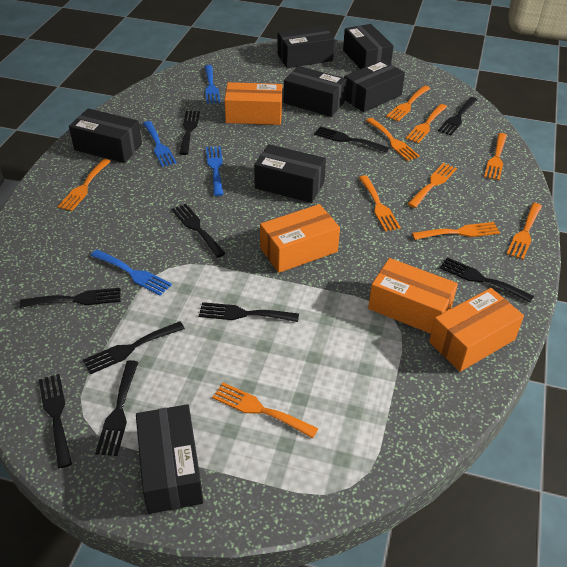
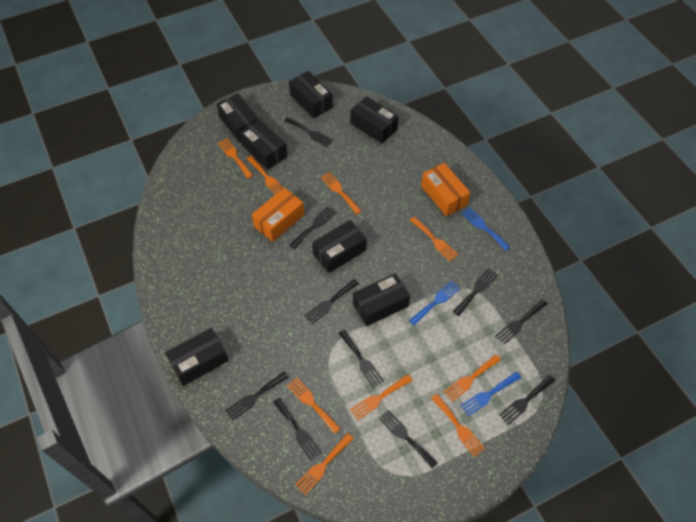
blue fork: [91,250,172,296] [143,121,177,167] [204,65,220,104] [206,146,223,196] = 4 -> [409,281,460,326] [460,372,521,416] [461,207,511,251] = 3
orange box: [224,82,282,125] [260,204,340,273] [368,258,458,334] [429,288,524,372] = 4 -> [252,188,304,242] [421,163,470,216] = 2
orange fork: [57,159,111,211] [212,383,318,438] [359,175,401,231] [366,118,420,161] [386,86,431,121] [405,104,447,143] [408,163,457,208] [412,222,500,240] [484,133,507,180] [507,203,542,259] = 10 -> [218,138,253,178] [247,156,283,195] [287,378,341,434] [295,433,354,495] [321,172,361,215] [350,375,413,420] [410,217,458,261] [431,394,485,457] [444,354,501,402] = 9

